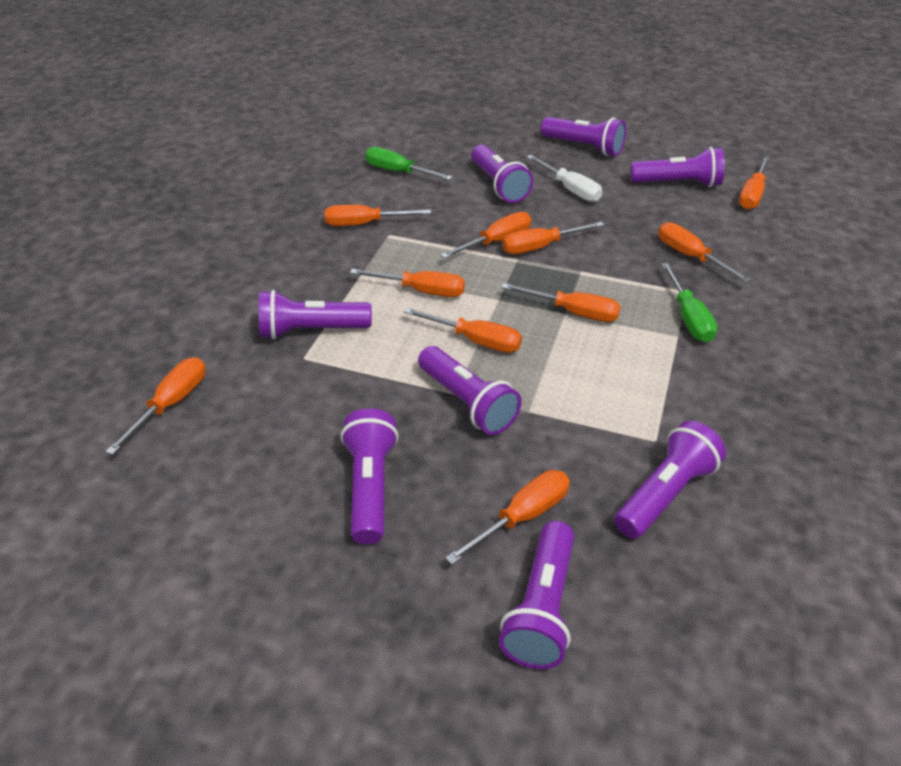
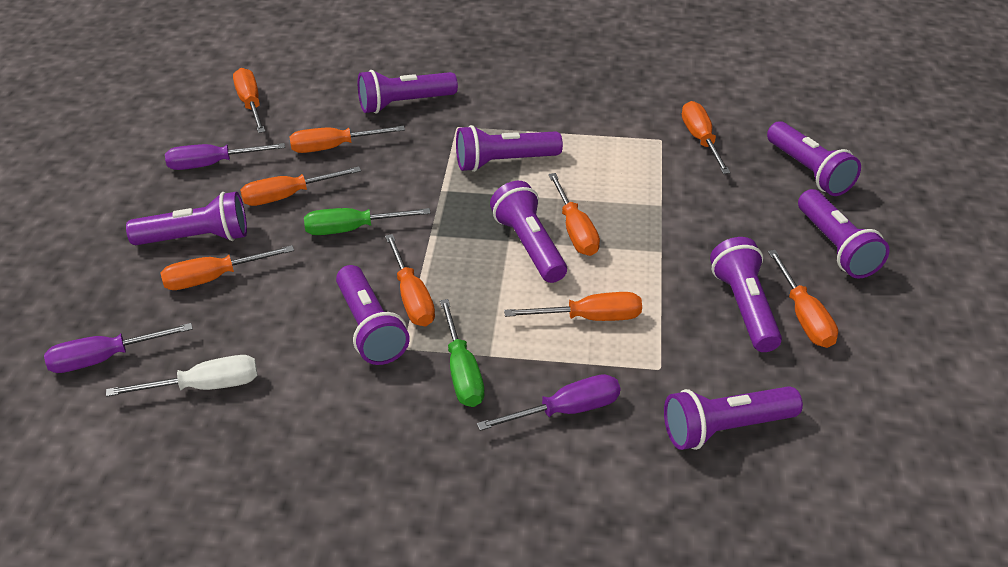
orange screwdriver: [105,357,206,455] [324,205,431,226] [350,269,465,297] [404,308,522,353] [441,212,531,259] [445,470,570,565] [501,283,621,322] [502,222,604,254] [658,222,752,283] [739,156,770,210] = 10 -> [160,245,294,290] [233,68,265,133] [240,166,361,206] [290,126,405,153] [385,234,435,326] [504,292,642,321] [548,173,600,256] [682,101,731,174] [768,250,838,348] = 9
purple flashlight: [259,290,372,339] [340,408,399,544] [418,346,522,435] [471,144,533,203] [499,521,574,669] [541,117,626,156] [614,421,726,539] [631,147,725,187] = 8 -> [126,191,247,245] [336,265,410,365] [358,70,458,113] [456,125,563,172] [490,181,567,283] [664,386,803,450] [710,237,782,352] [767,121,861,196] [798,189,890,279] = 9
purple screwdriver: none = 0 -> [44,323,193,373] [165,143,285,170] [477,374,620,431] = 3

